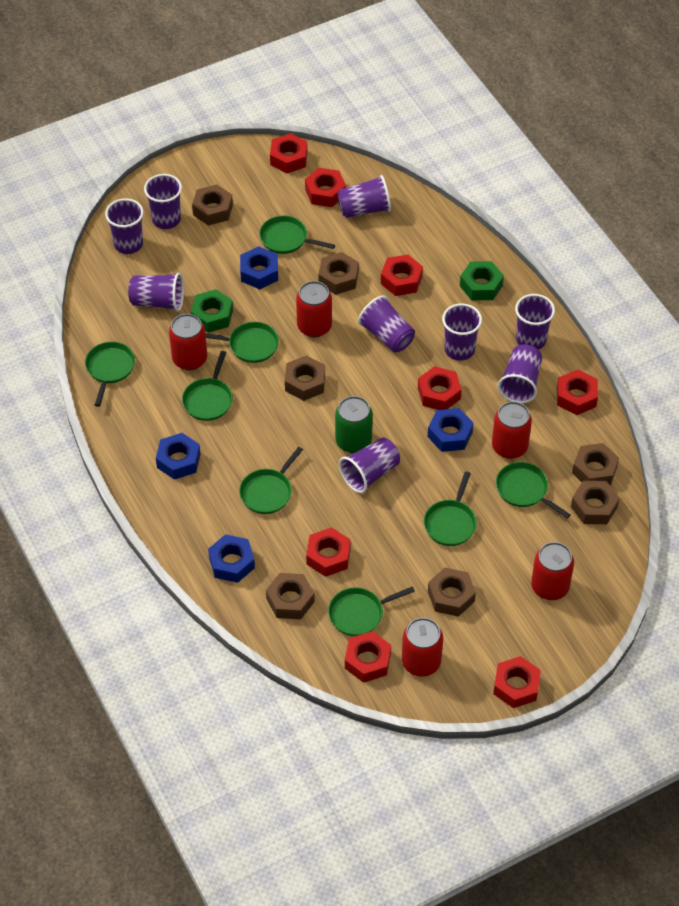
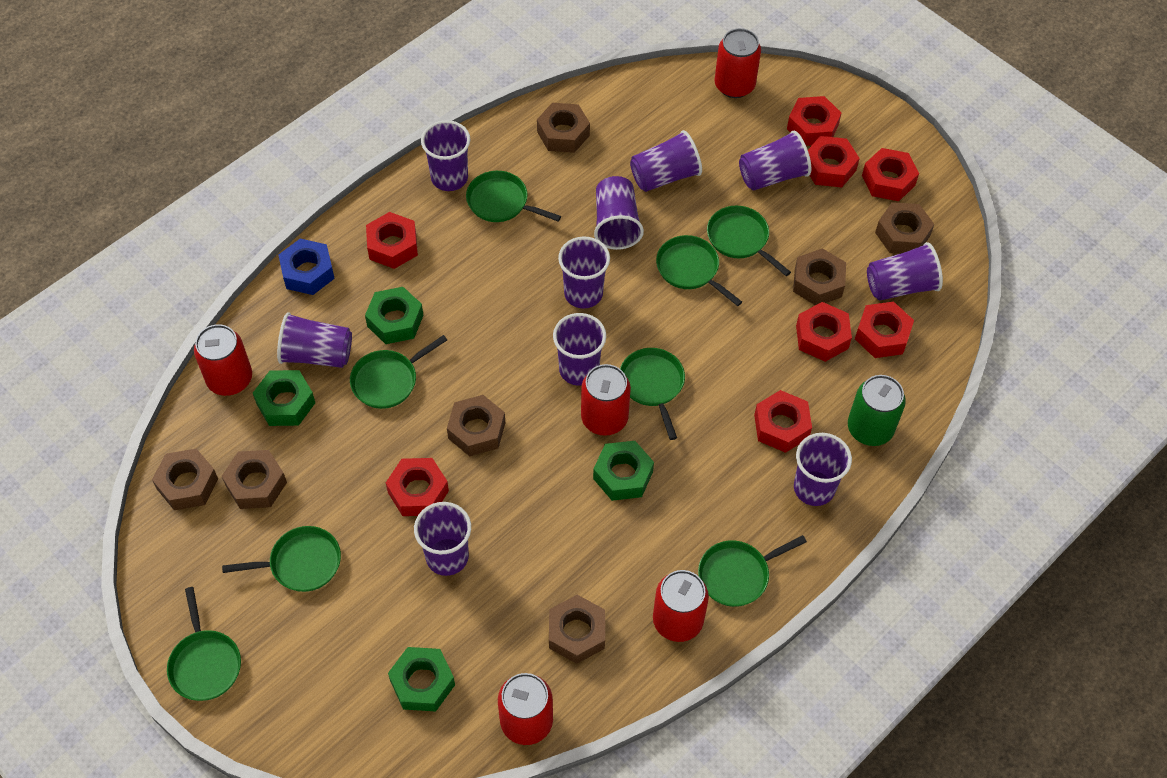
blue nut: [156,433,201,480] [208,534,255,583] [240,246,278,289] [428,408,473,452] = 4 -> [278,239,335,295] = 1
green nut: [191,289,233,333] [460,261,504,300] = 2 -> [253,370,315,426] [365,287,424,344] [388,647,455,711] [593,441,654,501] = 4
purple cup: [105,198,144,254] [128,273,184,311] [144,174,182,229] [338,175,391,218] [339,437,400,493] [358,296,415,353] [442,303,482,361] [498,344,542,403] [515,294,555,350] = 9 -> [277,312,352,368] [414,502,471,576] [421,120,470,191] [553,313,606,386] [558,236,610,309] [594,176,644,250] [630,130,702,192] [739,131,812,191] [794,433,852,506] [867,242,943,301] = 10

